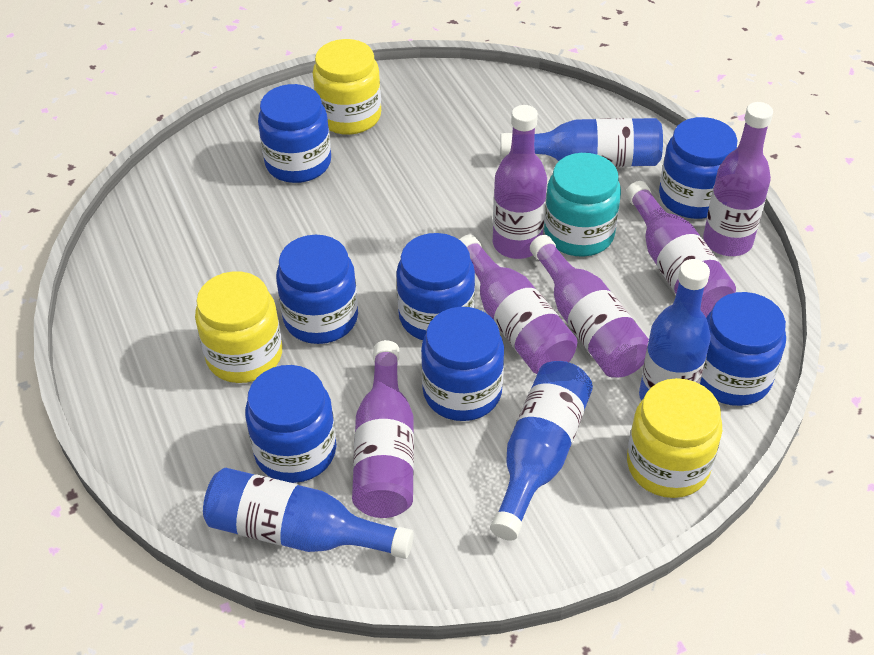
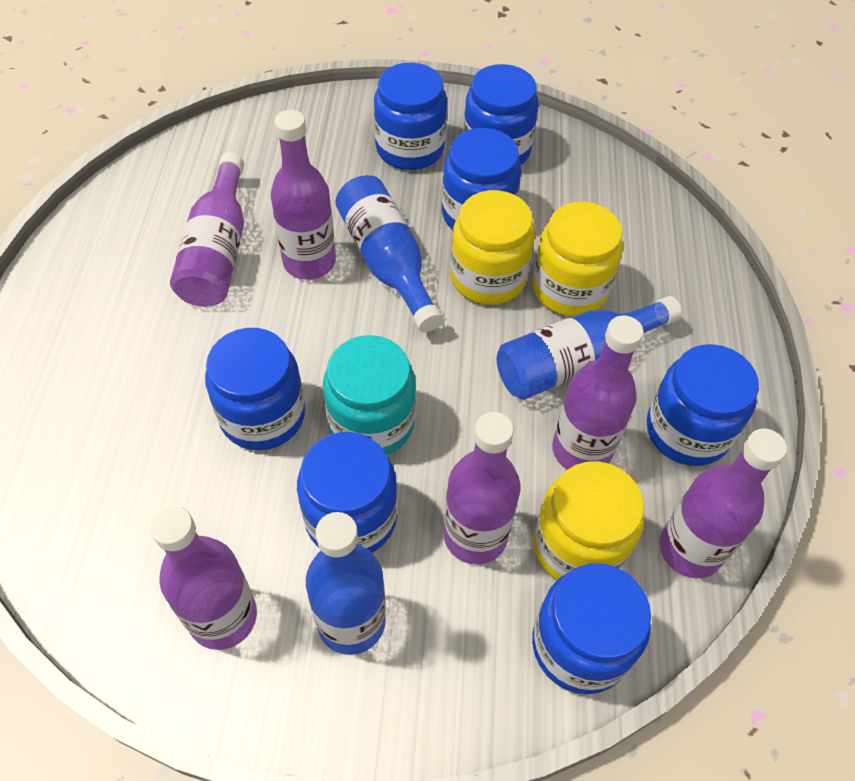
blue bottle: [203,468,414,559] [490,361,593,541] [500,118,663,167] [639,259,711,401] = 4 -> [306,512,386,655] [335,175,443,332] [497,296,682,400] = 3

